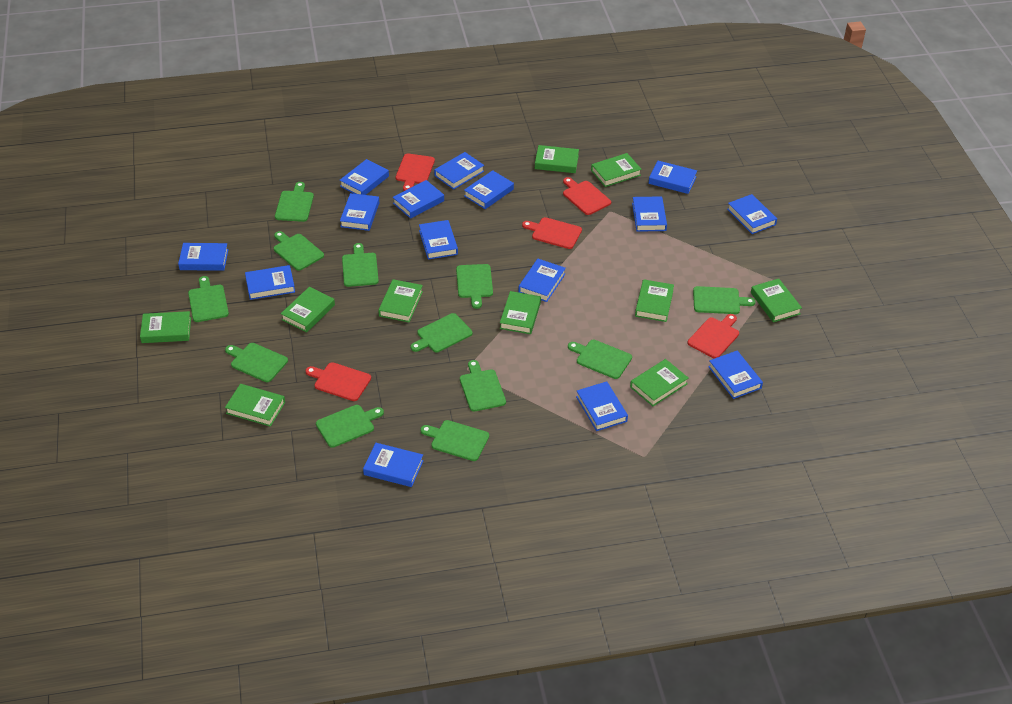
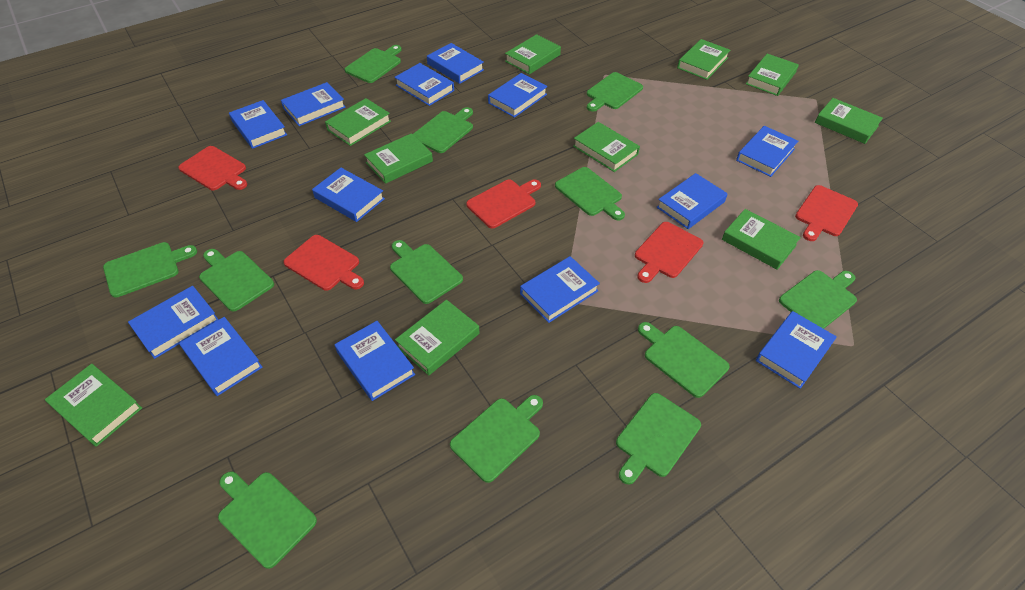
blue book: [178,243,228,271] [245,265,295,300] [339,159,389,195] [340,193,379,231] [363,443,424,487] [393,180,444,218] [419,220,458,260] [434,152,484,190] [464,170,514,209] [518,259,566,302] [576,381,628,431] [632,196,667,232] [648,161,697,194] [708,351,763,399] [727,194,777,234] = 15 -> [128,286,219,359] [179,317,263,396] [229,100,287,149] [281,82,346,126] [312,168,385,222] [335,321,415,401] [394,63,454,106] [427,43,484,84] [488,73,547,118] [520,256,600,323] [657,173,728,229] [736,126,798,177] [756,311,837,389] = 13

